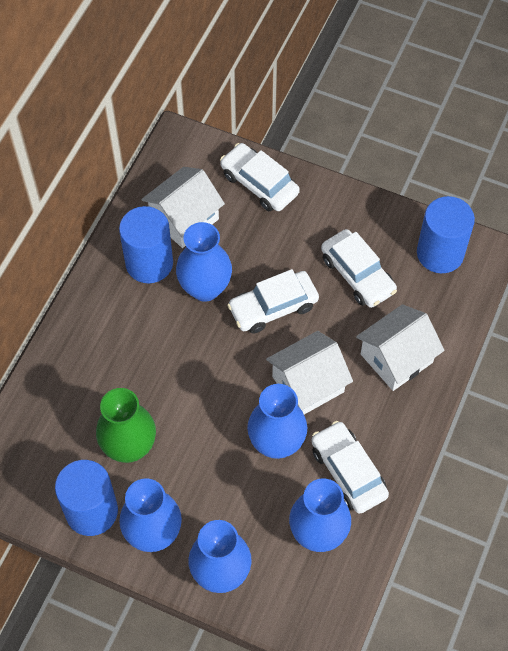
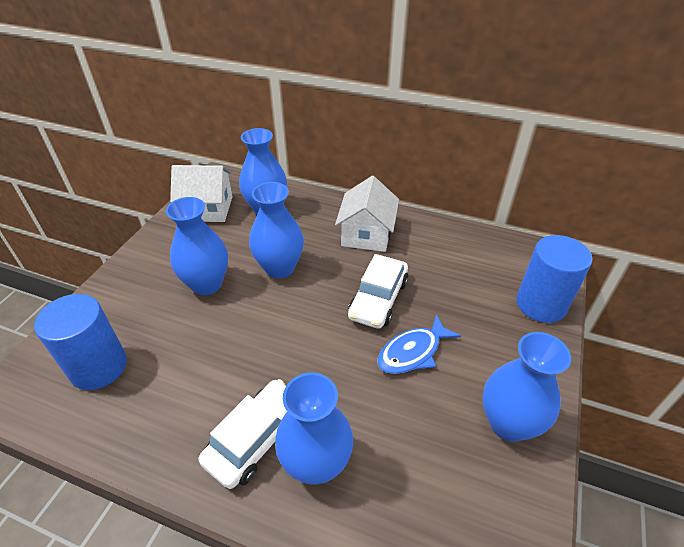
blue cylinder: [55,460,118,536] [119,206,173,283] [417,196,475,273] = 3 -> [34,294,127,390] [516,235,593,323] = 2
blue fish: none = 0 -> [377,314,461,374] = 1
green vase: [96,388,156,463] = 1 -> none = 0
white car: [220,143,300,211] [227,269,319,334] [311,421,389,514] [321,229,397,308] = 4 -> [199,379,287,489] [348,254,408,329] = 2
white house: [141,167,225,248] [266,331,353,414] [356,304,444,391] = 3 -> [170,165,232,222] [335,176,399,252] = 2

